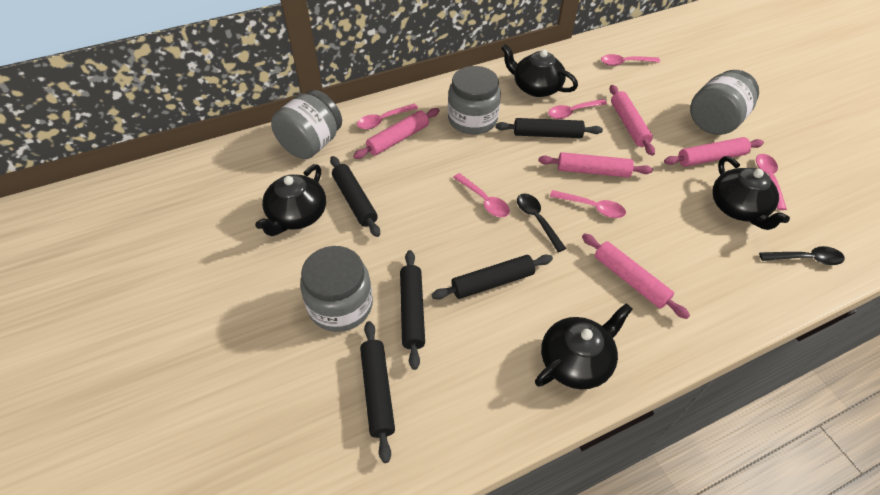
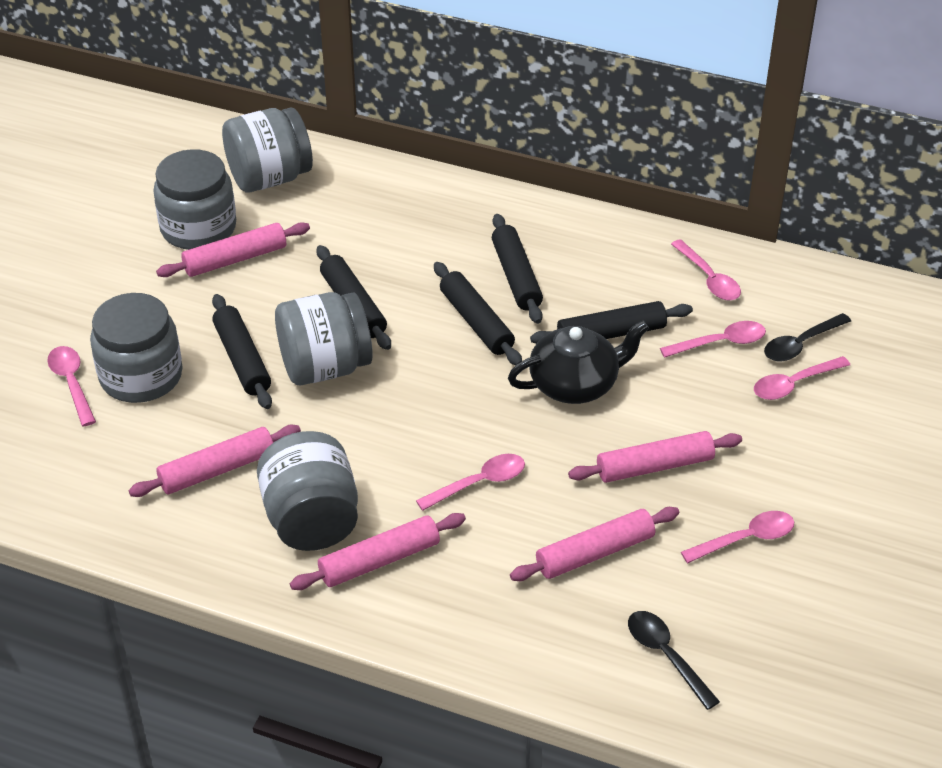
black teapot: [255,164,326,236] [501,44,578,97] [535,303,633,390] [712,156,790,230] = 4 -> [508,321,649,404] = 1
grey jar: [271,90,342,159] [300,246,373,332] [448,66,501,135] [690,70,759,135] = 4 -> [90,293,182,403] [153,149,236,250] [222,108,313,192] [257,431,358,551] [275,292,373,385] = 5

